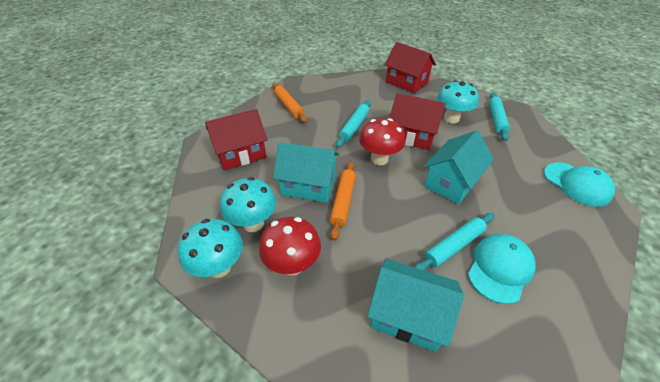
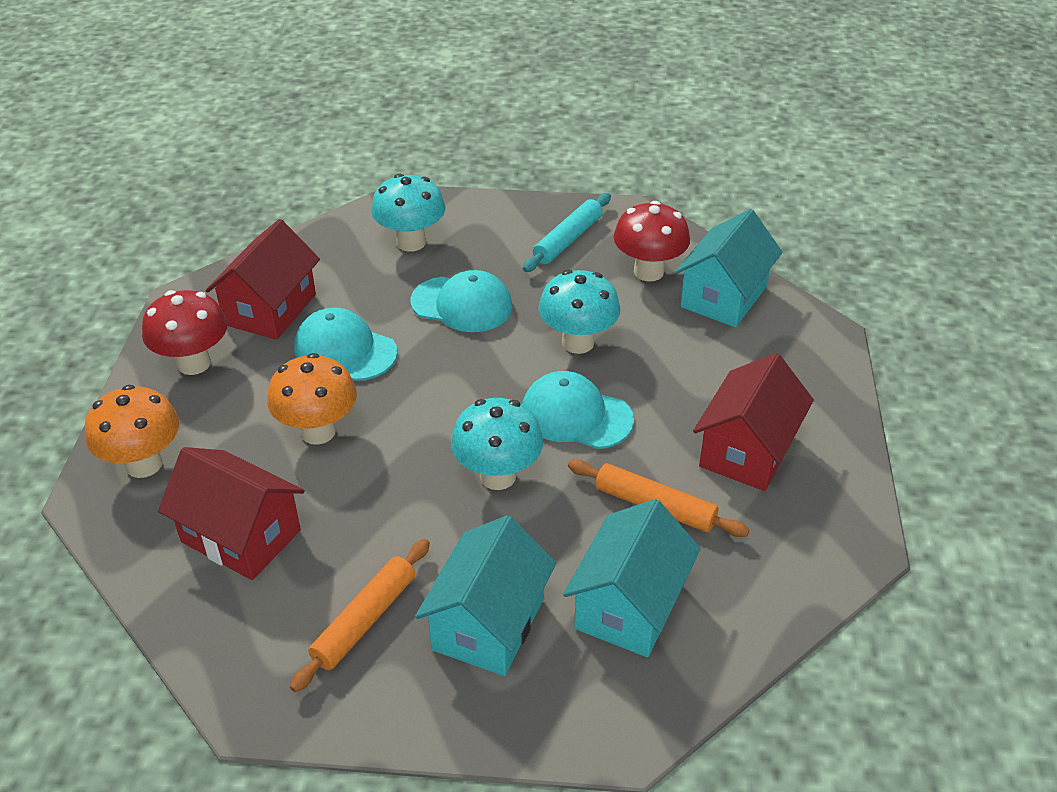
orange mushroom: none = 0 -> [85,385,179,478] [267,353,357,445] = 2
turquoise cap: [468,234,536,304] [544,162,615,207] = 2 -> [294,307,398,381] [410,270,513,332] [522,371,634,449] = 3
turquoise rolling pin: [336,100,371,148] [414,213,495,271] [489,92,510,141] = 3 -> [523,193,611,272] = 1

